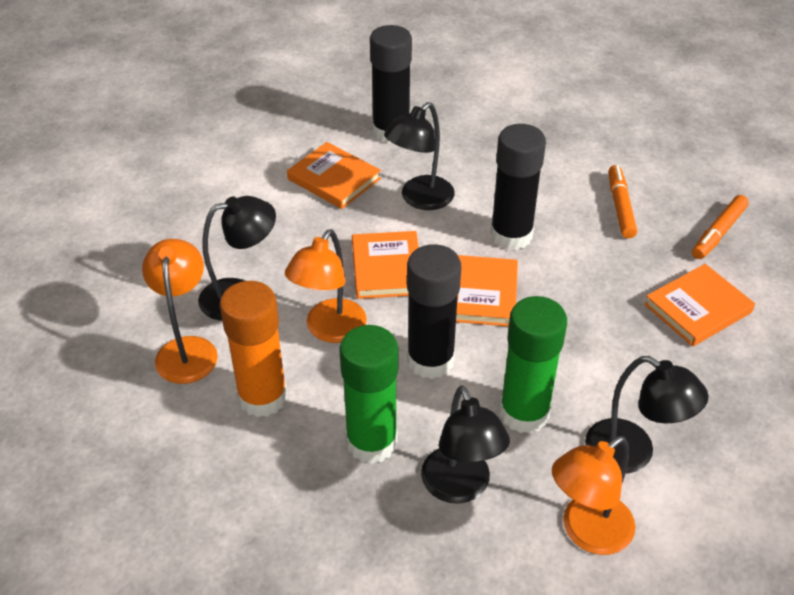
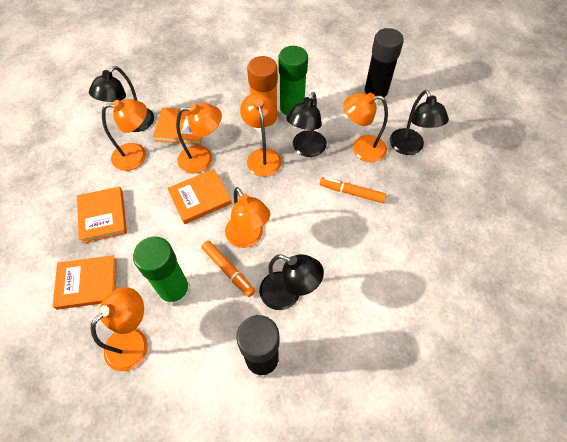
black glue stick: [370,25,412,144] [407,244,462,379] [490,124,546,250] = 3 -> [236,315,280,378] [363,28,404,106] = 2
orange lamp: [142,239,218,384] [285,229,367,343] [552,436,635,555] = 3 -> [91,287,148,371] [102,99,147,171] [176,103,222,173] [225,187,270,248] [240,93,282,177] [343,93,388,162] = 6

